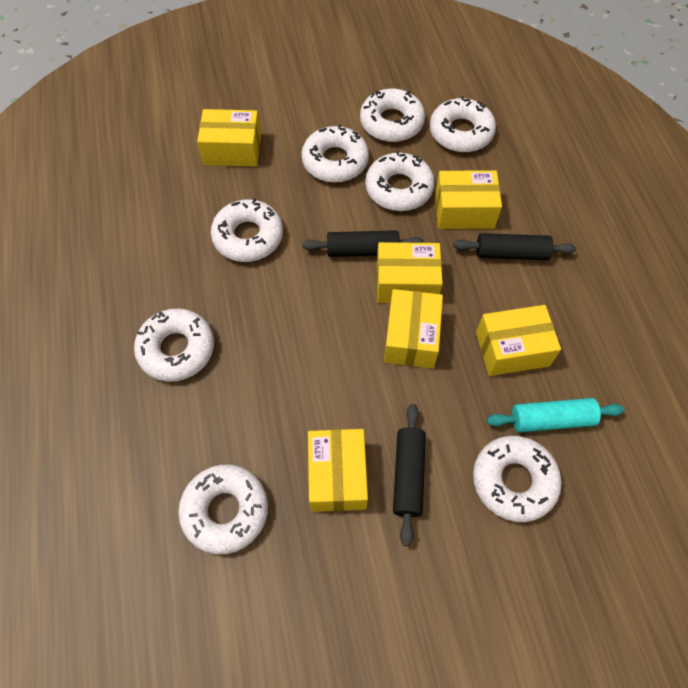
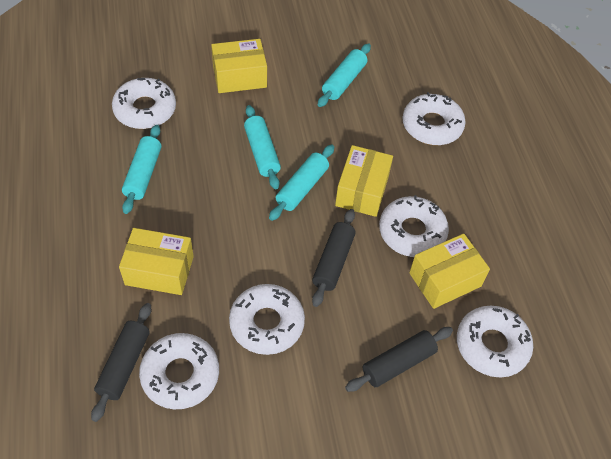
turquoise rolling pin: [487,398,624,432] = 1 -> [122,125,161,214] [244,105,281,190] [269,145,334,221] [318,43,371,107] = 4
white donut: [134,308,214,382] [178,464,268,554] [211,198,283,262] [301,124,369,183] [360,89,425,142] [365,151,435,211] [430,96,496,152] [473,436,562,522] = 8 -> [112,78,176,129] [139,333,219,409] [229,284,305,355] [379,195,449,257] [402,92,466,145] [457,306,533,378] = 6
yellow box: [197,109,261,167] [308,429,368,512] [377,242,443,303] [384,289,443,368] [435,170,502,229] [476,305,561,376] = 6 -> [119,228,194,295] [211,39,267,93] [335,145,393,217] [409,234,490,309] = 4

